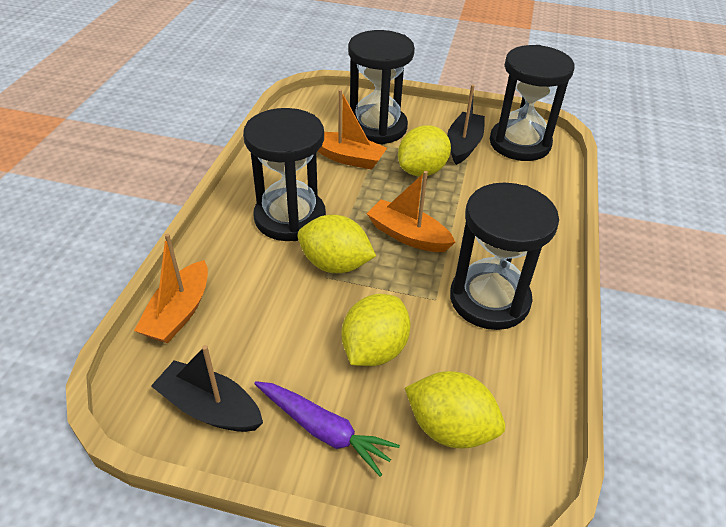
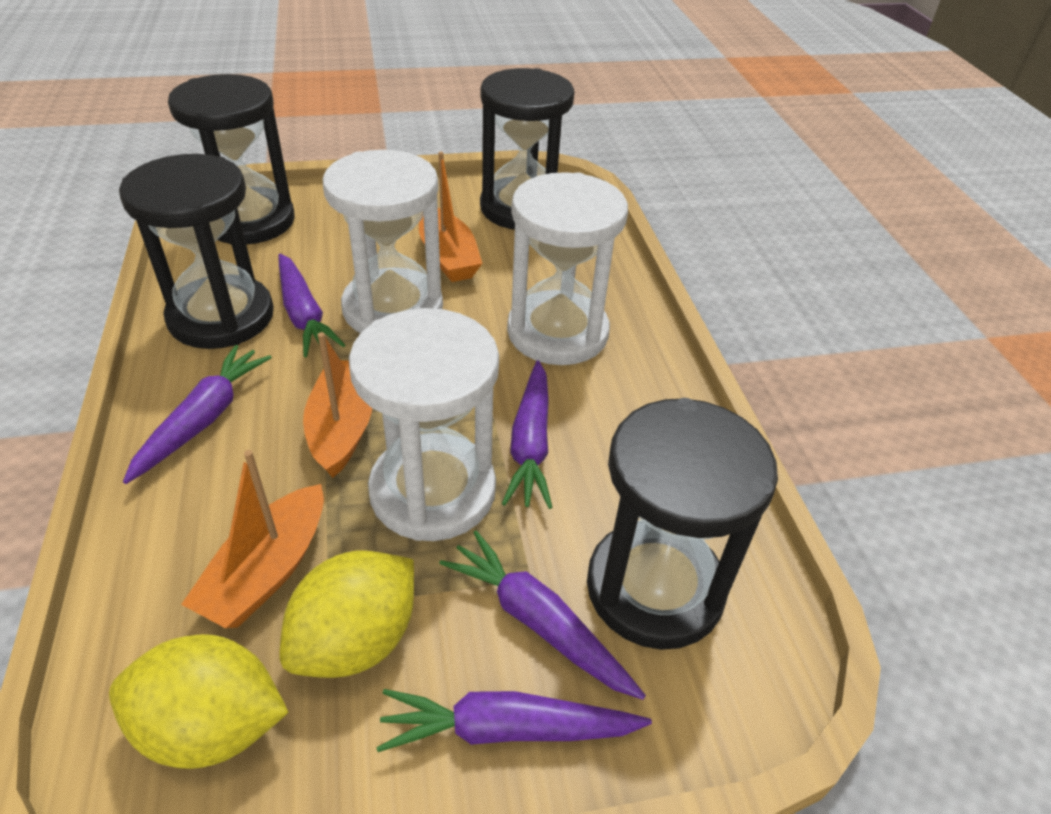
black boat: [151,345,263,432] [447,85,485,165] = 2 -> none = 0
purple carrot: [254,381,400,477] = 1 -> [123,345,272,484] [278,253,345,357] [376,689,652,752] [439,531,646,700] [502,360,552,509] = 5
white hourglass: none = 0 -> [323,150,443,333] [349,308,499,541] [507,172,628,365] = 3
yellow lemon: [297,215,376,273] [342,294,410,366] [398,125,451,177] [405,371,505,449] = 4 -> [109,634,289,769] [280,550,414,678] = 2

